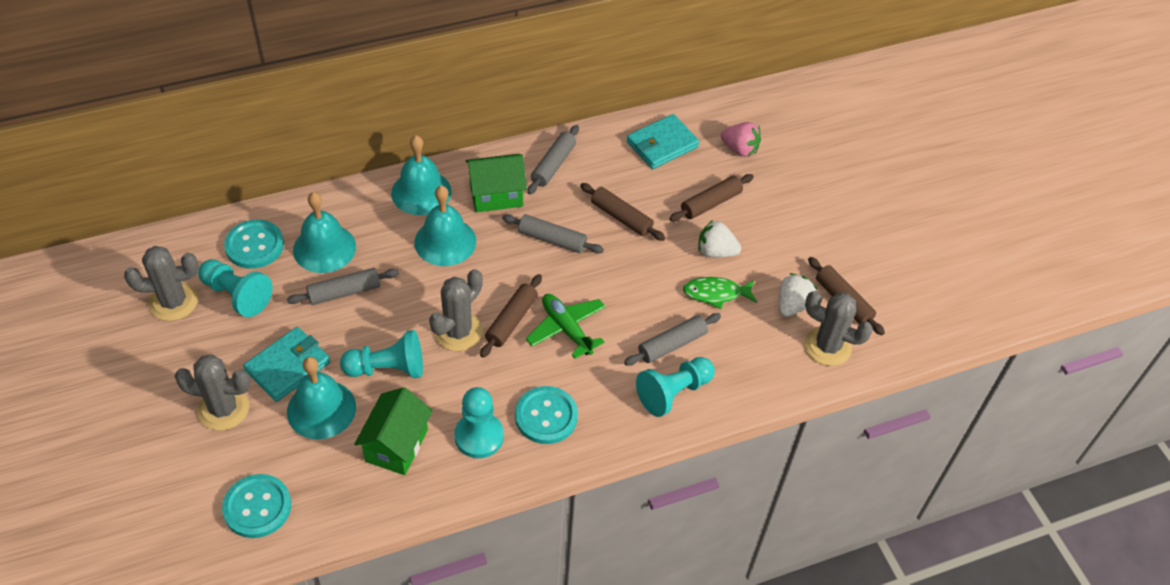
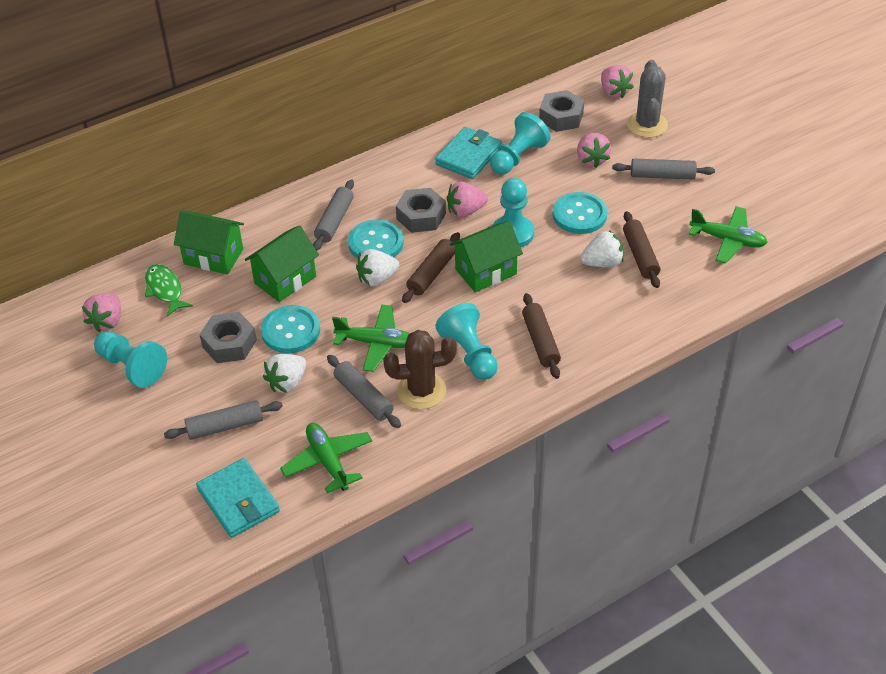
brown cactus: none = 0 -> [383,330,457,409] = 1
brown rolling pin: [480,274,542,358] [580,183,665,241] [669,174,754,221] [808,257,885,335] = 4 -> [402,232,460,303] [522,293,561,379] [623,211,661,288] = 3
green house: [354,387,433,475] [466,154,527,212] = 2 -> [174,210,244,274] [245,225,319,302] [450,221,523,292] = 3
green plane: [526,294,606,359] = 1 -> [280,423,372,493] [332,305,410,372] [689,206,768,264] = 3
grey cactus: [124,246,198,321] [174,354,250,431] [429,269,483,351] [804,291,873,366] = 4 -> [627,60,668,138] = 1
grey nut: none = 0 -> [199,312,257,363] [396,188,446,233] [539,90,584,132] = 3
pink strawberry: [721,122,761,157] = 1 -> [82,293,121,333] [447,182,488,218] [577,133,611,168] [601,65,634,98] = 4
turquoise bell: [287,357,356,440] [293,192,356,273] [391,135,452,215] [415,186,476,266] = 4 -> none = 0
white strawberry: [698,219,741,258] [779,273,818,317] = 2 -> [263,354,306,393] [356,249,399,287] [580,230,624,267] = 3

